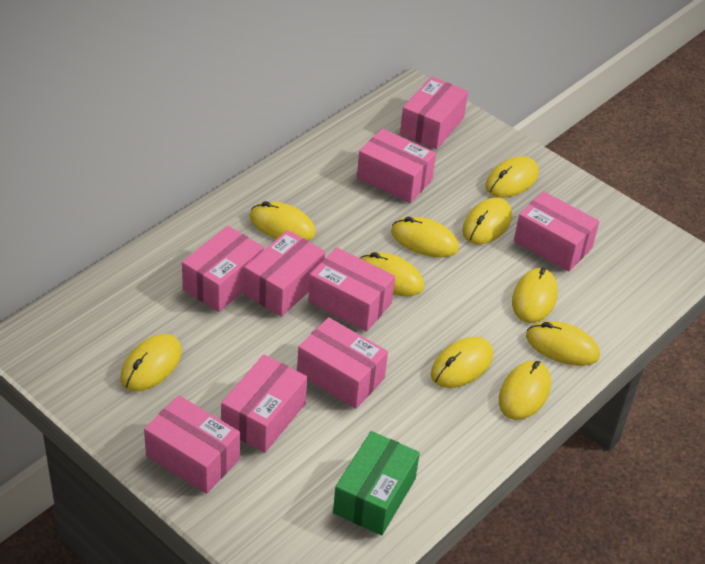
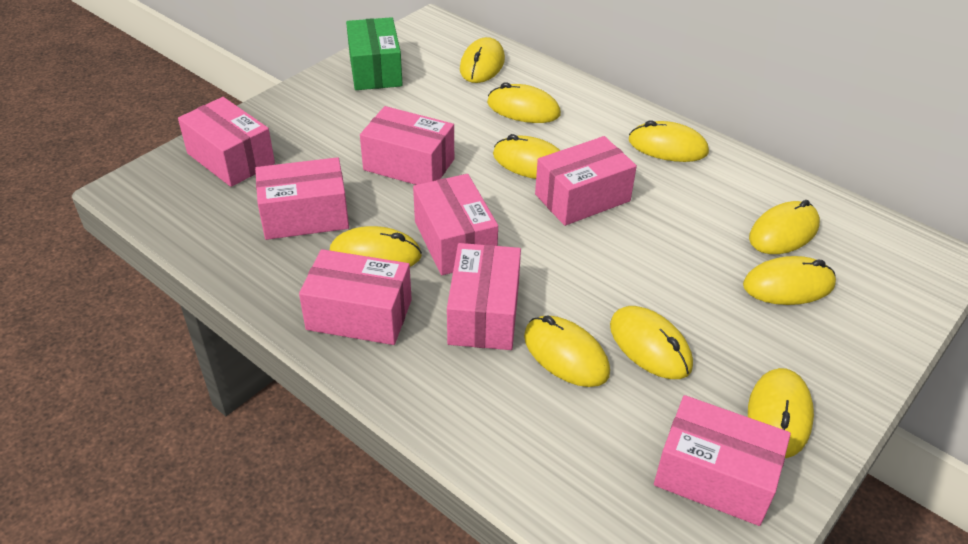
pink box: [144,395,240,494] [182,226,264,312] [221,355,307,453] [244,230,325,317] [297,317,388,409] [309,247,395,332] [357,128,436,203] [400,77,468,149] [514,191,599,272] = 9 -> [178,97,275,187] [255,157,349,240] [299,249,412,345] [360,106,454,185] [413,174,498,275] [447,243,521,350] [535,136,637,226] [654,395,791,526] = 8

